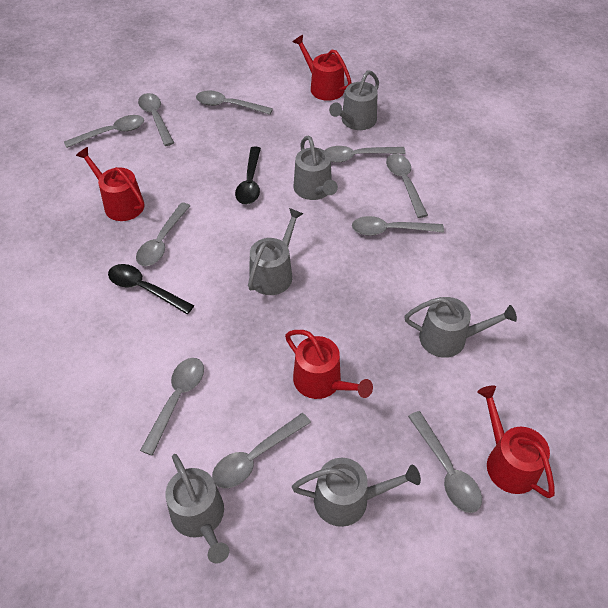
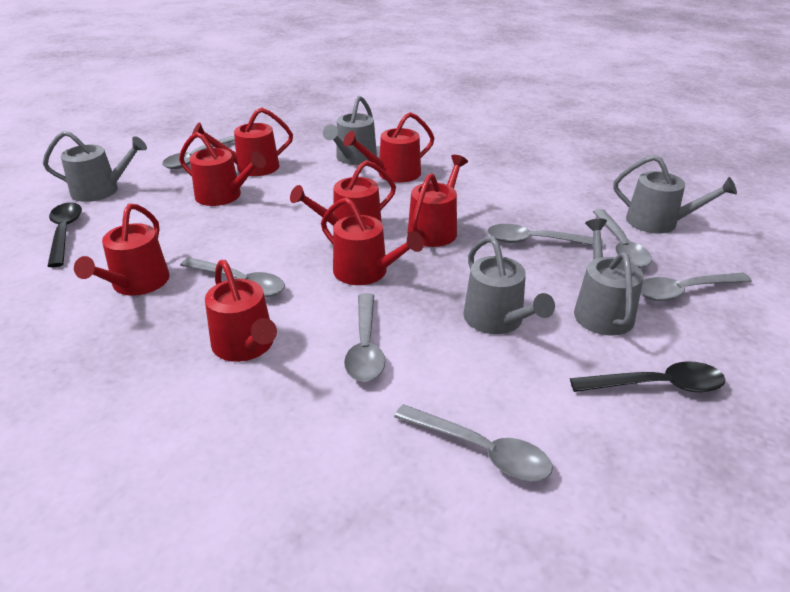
grey spoon: [64,115,144,148] [136,202,190,266] [138,93,174,146] [140,358,204,456] [196,90,273,115] [212,413,311,488] [325,146,406,163] [352,216,444,236] [386,154,428,218] [408,411,482,513] = 10 -> [162,136,235,169] [180,257,285,297] [344,293,385,382] [394,404,553,481] [487,224,604,247] [593,209,652,268] [641,272,752,301] = 7
grey watering can: [165,454,229,564] [248,208,304,295] [292,458,421,527] [293,136,338,200] [329,71,379,130] [404,297,517,358] = 6 -> [43,131,147,202] [323,96,377,165] [463,236,555,334] [574,219,644,336] [613,155,737,234] = 5
red watering can: [76,147,145,221] [285,330,373,399] [293,35,352,101] [477,385,555,498] = 4 -> [74,204,170,296] [179,132,266,206] [192,108,293,176] [205,260,277,362] [290,160,396,227] [321,197,424,285] [344,112,434,183] [408,155,468,247] = 8

